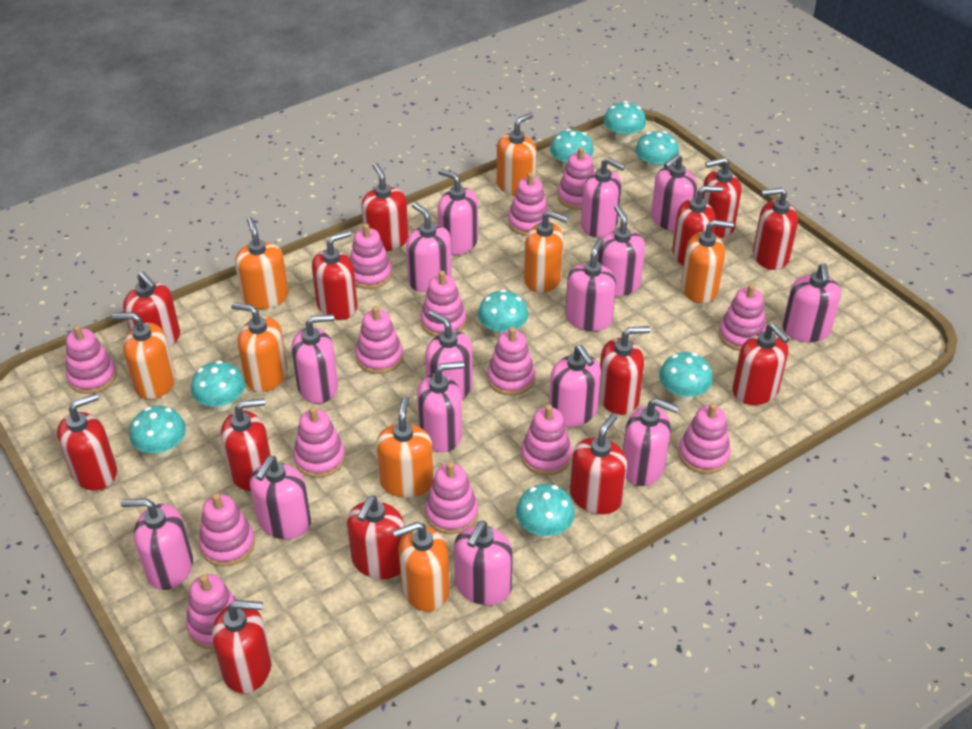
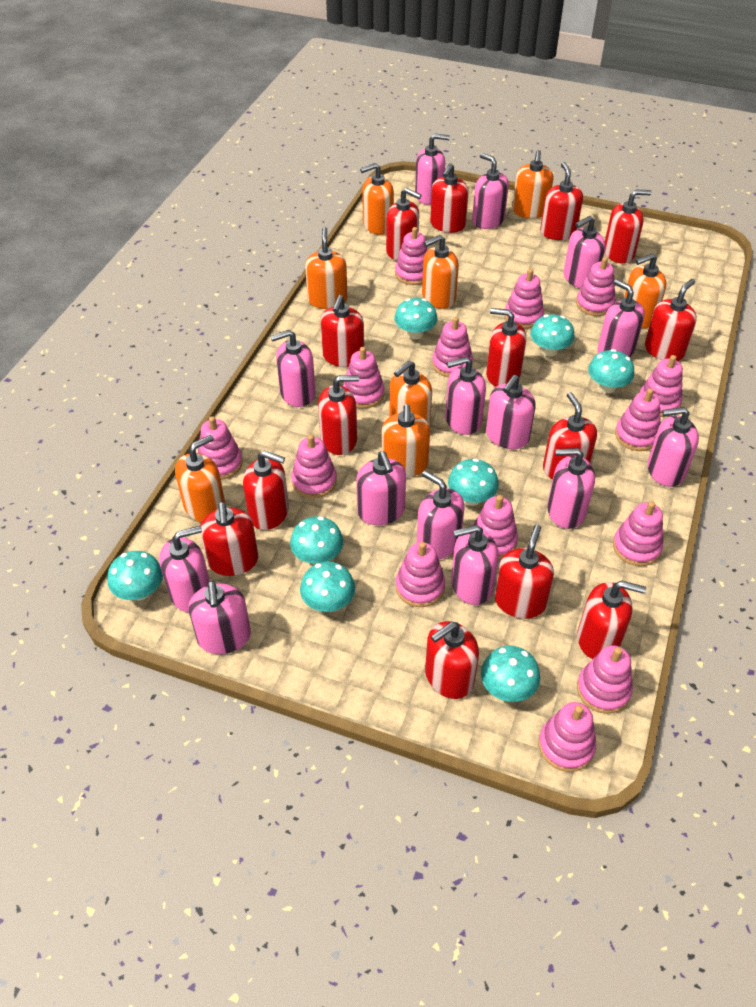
pink soap dispenser: [121,498,193,590] [250,456,311,539] [291,314,338,404] [406,202,452,292] [417,361,464,452] [425,310,473,400] [438,169,478,255] [454,521,513,605] [549,345,601,427] [565,238,616,331] [581,157,625,237] [597,205,645,296] [623,398,679,486] [651,153,697,232] [782,263,841,342] = 15 -> [159,526,210,613] [188,580,251,654] [270,330,315,407] [356,451,406,525] [415,133,450,205] [417,470,464,560] [445,357,486,435] [451,525,499,605] [472,153,509,229] [486,375,536,449] [547,448,595,529] [564,216,605,288] [597,279,645,357] [647,407,699,487] = 14
red soap dispenser: [57,393,117,490] [123,272,180,347] [212,600,272,693] [221,398,271,491] [312,230,357,320] [347,495,405,579] [361,163,409,251] [570,413,627,514] [599,326,651,415] [672,186,723,266] [702,157,741,238] [732,323,789,405] [753,187,798,270] = 13 -> [201,502,258,576] [243,451,289,530] [318,375,359,455] [321,295,364,367] [386,188,421,260] [425,621,479,699] [430,163,469,233] [486,308,526,387] [494,524,554,619] [540,162,583,240] [543,392,597,479] [577,581,646,659] [604,190,651,264] [645,279,697,361] = 14

